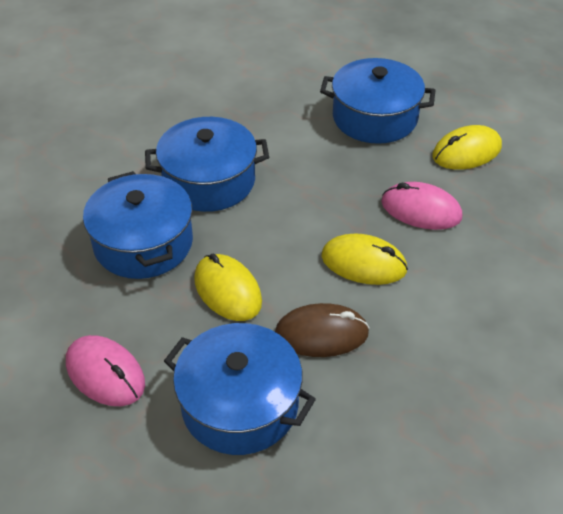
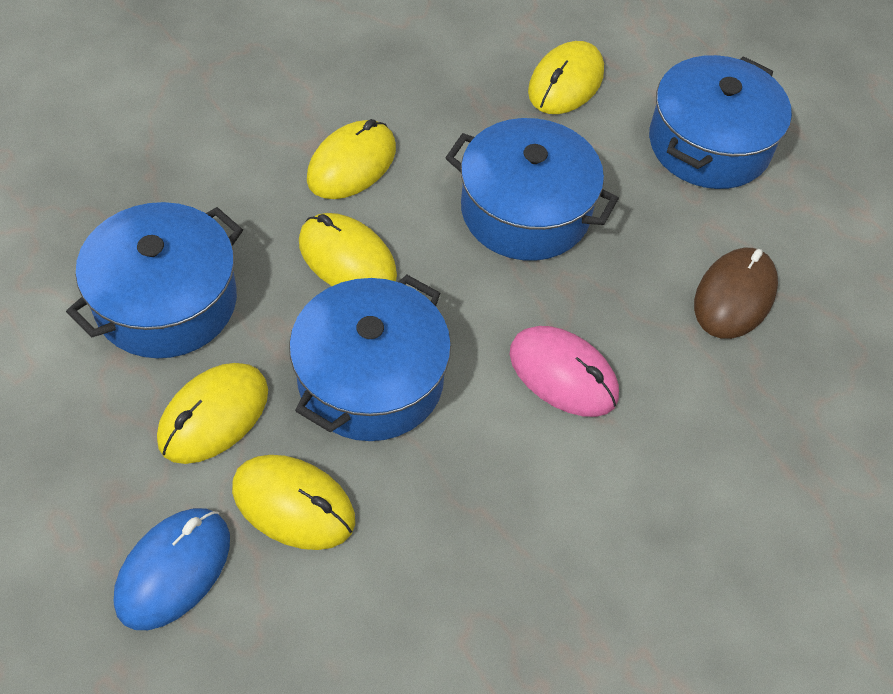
blue mouse: none = 0 -> [114,508,230,630] = 1
pink mouse: [66,335,145,406] [382,182,462,230] = 2 -> [509,326,619,417] = 1
yellow mouse: [194,254,262,321] [321,234,408,285] [433,125,502,170] = 3 -> [157,363,268,464] [232,455,355,550] [299,213,397,286] [307,119,396,199] [528,41,604,114] = 5

